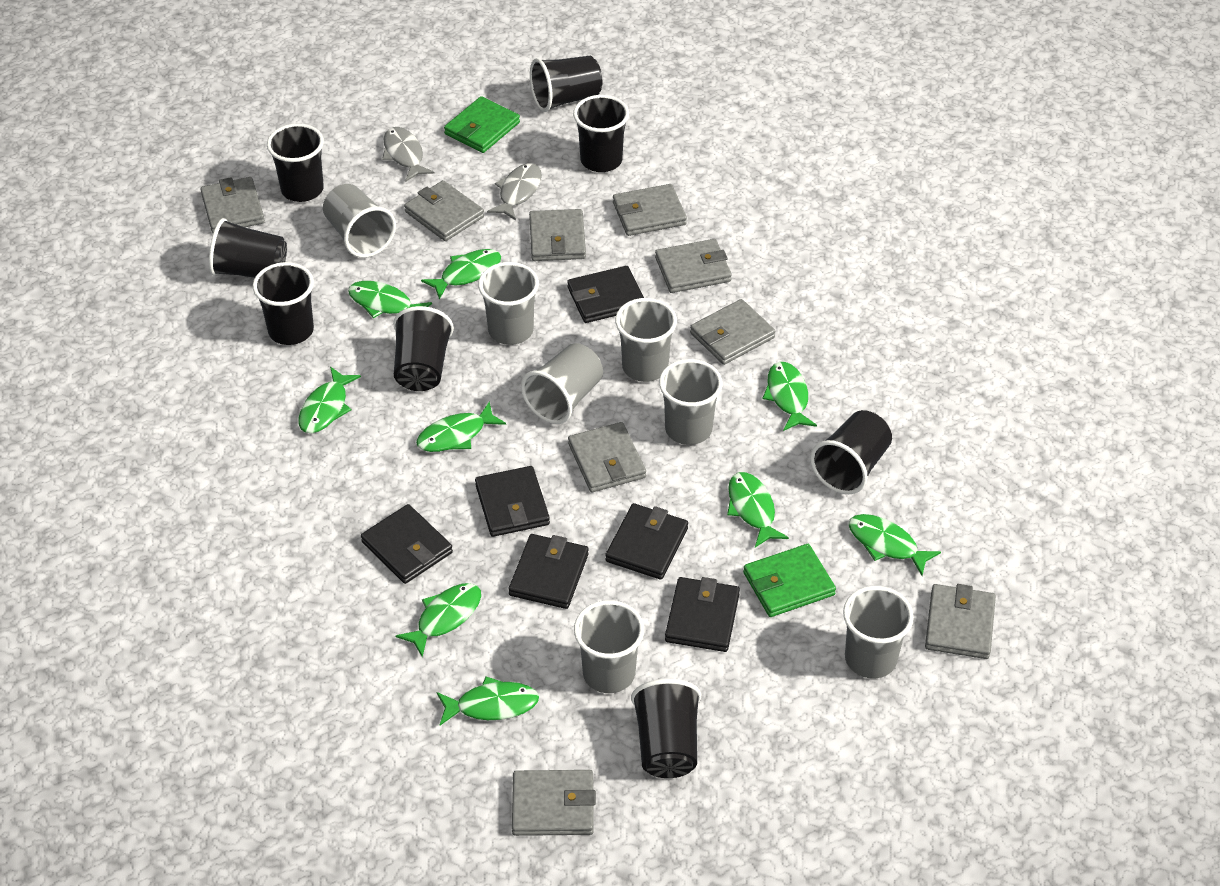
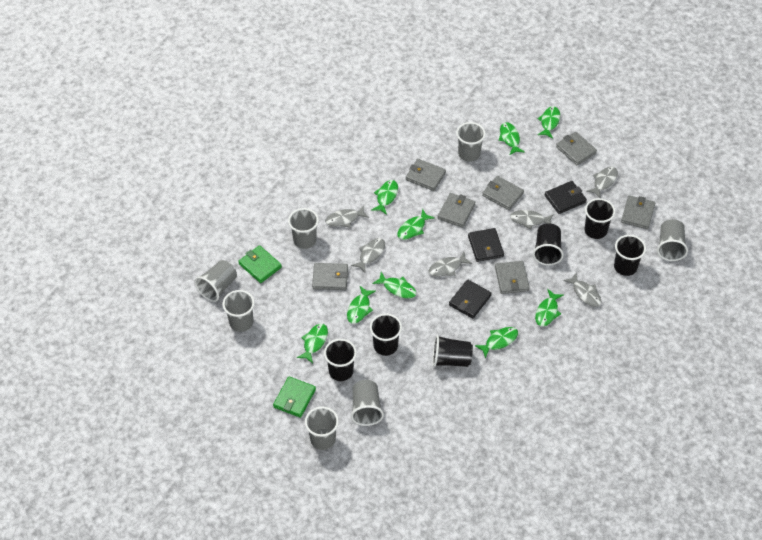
black cup: [209,218,287,278] [253,262,314,345] [267,123,324,202] [393,306,454,391] [530,56,602,112] [573,95,629,172] [631,679,701,778] [810,410,892,494] = 8 -> [324,339,357,381] [370,313,402,356] [432,335,473,367] [533,223,564,265] [584,198,616,239] [614,235,646,276] = 6
black wallet: [361,504,453,584] [475,466,550,537] [509,534,589,609] [567,266,644,323] [605,503,688,580] [665,577,740,652] = 6 -> [449,279,492,319] [468,228,504,262] [545,181,587,214] = 3
grey fish: [382,127,435,181] [487,163,542,220] = 2 -> [325,205,369,227] [351,238,385,273] [429,252,472,276] [510,210,554,230] [563,273,601,307] [586,166,618,198] = 6
grey wallet: [200,177,265,233] [404,180,484,241] [512,770,596,836] [529,209,586,261] [568,422,646,492] [613,184,687,236] [655,239,732,293] [690,299,775,365] [925,584,996,659] = 9 -> [312,263,348,290] [406,159,446,191] [438,193,475,228] [482,176,524,210] [495,261,530,294] [556,132,597,165] [621,195,655,229] = 7

